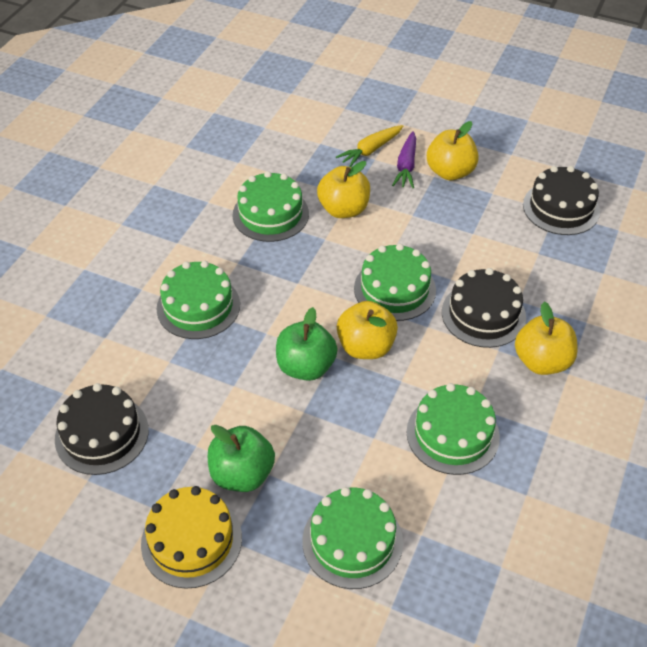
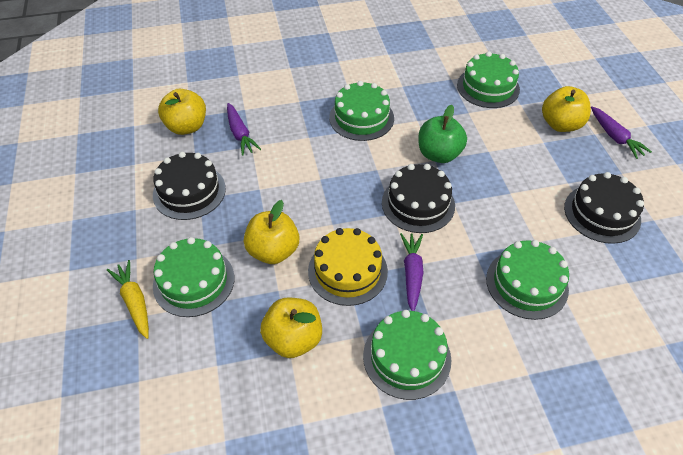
green apple: [208,425,275,492] [276,307,337,381] = 2 -> [418,105,467,163] = 1
purple carrot: [392,131,416,189] = 1 -> [227,103,261,156] [400,233,423,311] [591,106,652,159] = 3

